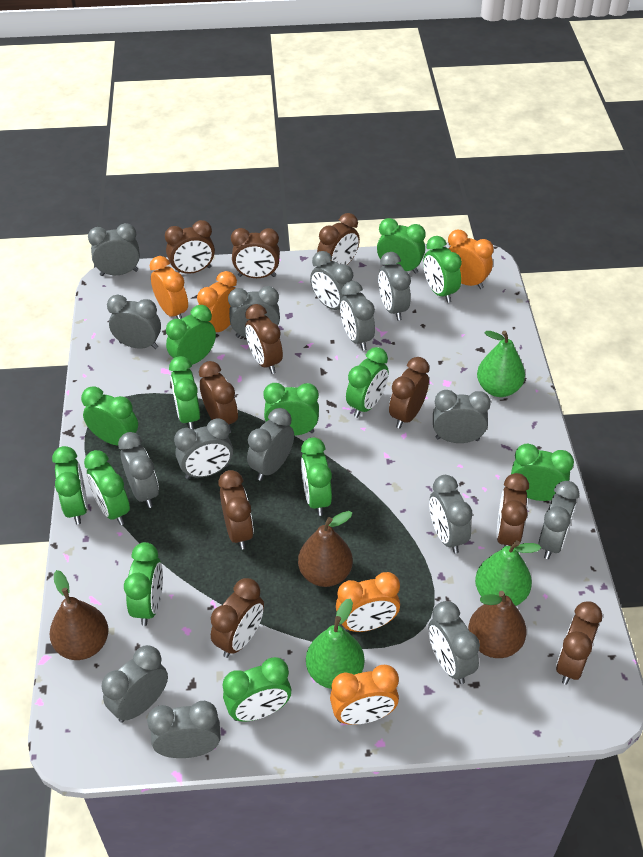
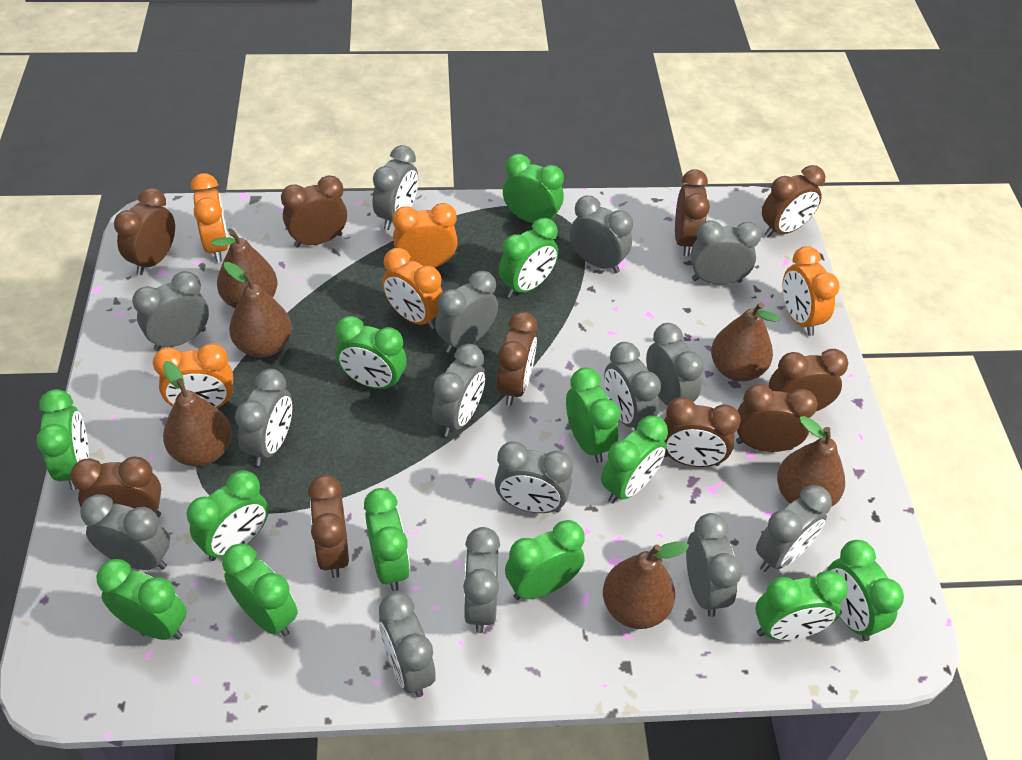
brown pear: [49,570,109,660] [298,511,353,587] [468,591,527,658] = 3 -> [163,361,232,467] [211,230,278,308] [224,262,292,358] [603,541,689,629] [711,302,780,381] [777,416,845,507] = 6
green pear: [306,598,365,689] [475,540,541,606] [477,331,525,397] = 3 -> none = 0

